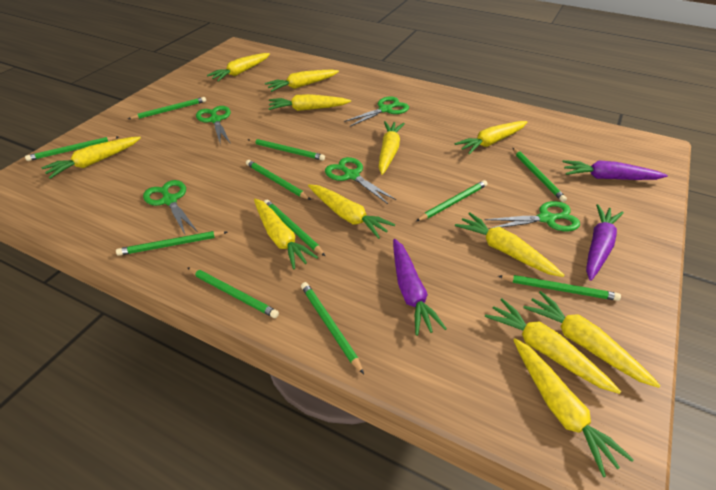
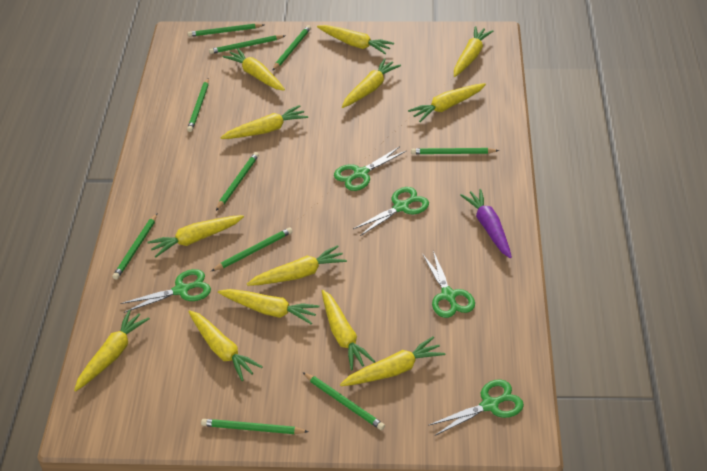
green pencil: [25,136,119,161] [116,231,227,256] [128,97,206,119] [187,267,279,318] [246,160,311,200] [247,139,325,161] [264,200,325,256] [301,282,364,374] [416,180,487,221] [498,275,621,301] [513,148,567,202] = 11 -> [113,213,157,280] [187,78,209,132] [188,24,264,37] [201,419,309,434] [209,35,285,54] [211,227,293,271] [216,152,259,211] [272,25,311,71] [302,372,385,430] [411,148,499,154] = 10
purple carrot: [393,239,447,336] [563,160,668,180] [586,204,624,281] = 3 -> [460,189,512,258] = 1
yellow carrot: [42,136,141,179] [207,53,270,81] [254,198,318,269] [265,69,339,92] [268,94,351,111] [308,184,395,239] [379,121,405,175] [455,121,527,154] [455,212,564,277] [485,298,621,394] [513,338,634,477] [523,291,661,388] = 12 -> [74,310,150,392] [147,215,244,257] [188,310,263,381] [218,289,320,324] [220,105,308,139] [223,48,285,90] [247,245,347,286] [317,25,394,54] [322,290,375,371] [340,336,445,386] [342,58,401,108] [408,83,486,122] [454,26,493,77] = 13

